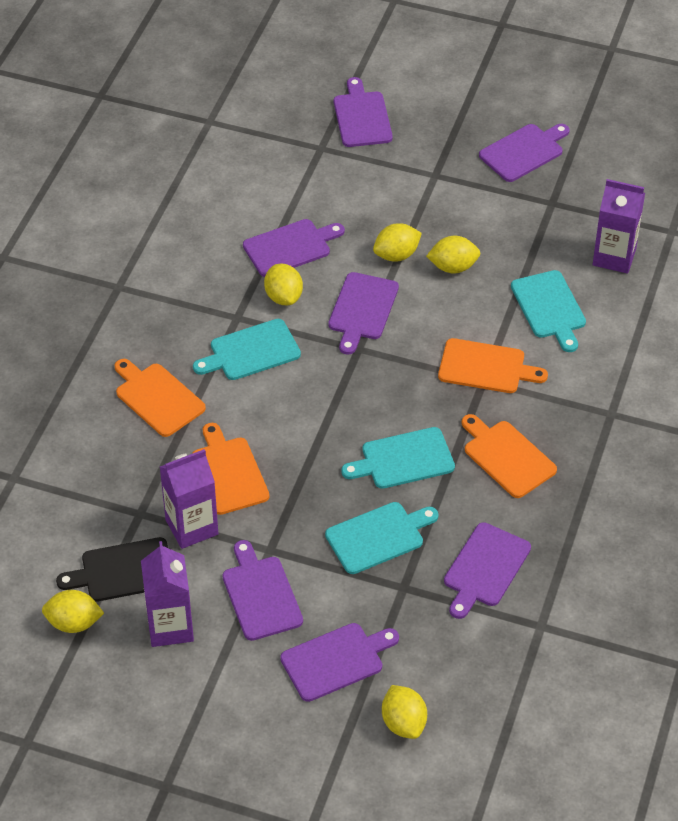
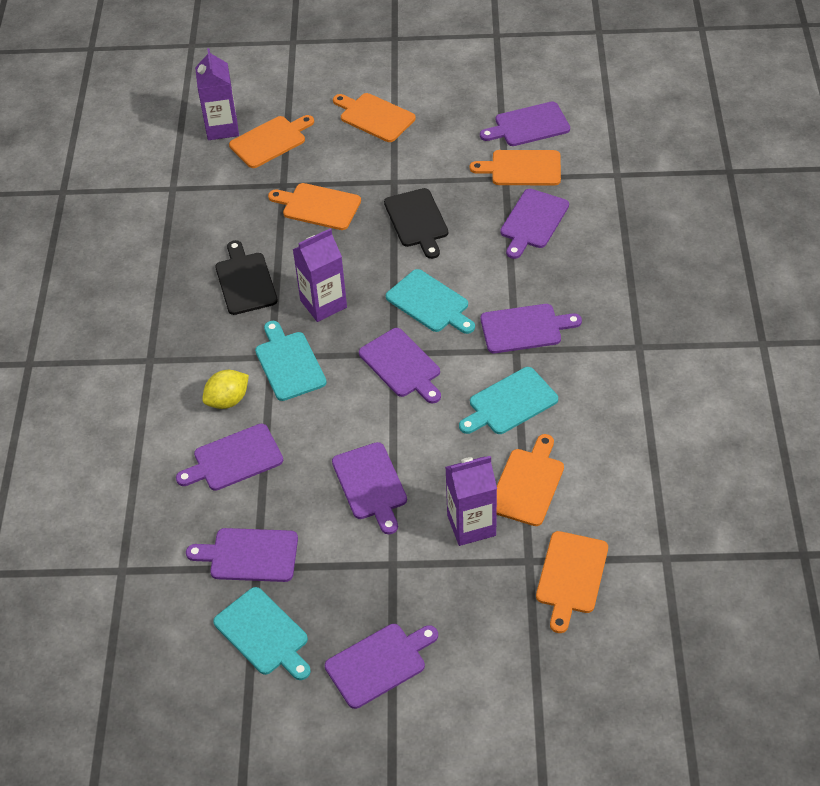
black cutting board: [56,537,168,602] = 1 -> [215,240,278,315] [384,188,448,259] = 2
orange cutting board: [115,359,206,437] [192,423,269,515] [438,338,548,393] [462,414,557,498] = 4 -> [229,115,314,168] [268,183,361,230] [333,93,416,142] [470,150,561,186] [497,434,564,526] [536,531,608,633] = 6
purple cutting board: [223,540,303,641] [243,219,345,277] [280,623,399,702] [328,272,399,355] [334,77,393,147] [444,522,531,619] [479,124,569,182] = 7 -> [176,424,283,491] [186,528,298,582] [325,624,438,709] [332,442,407,534] [359,328,441,403] [480,102,570,146] [481,304,582,353] [500,189,569,259] = 8
yellow lemon: [42,590,104,633] [264,264,303,305] [373,223,422,262] [382,685,427,739] [426,236,480,273] = 5 -> [202,370,249,409] = 1

